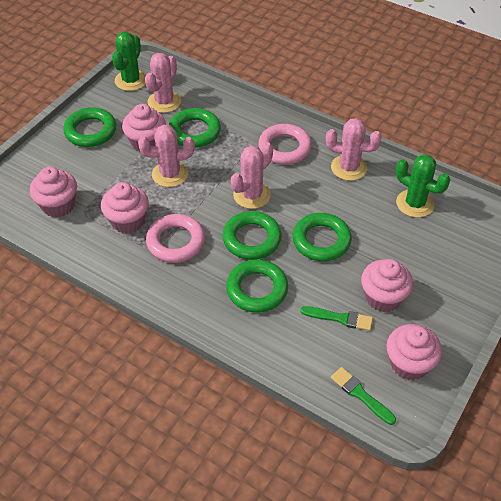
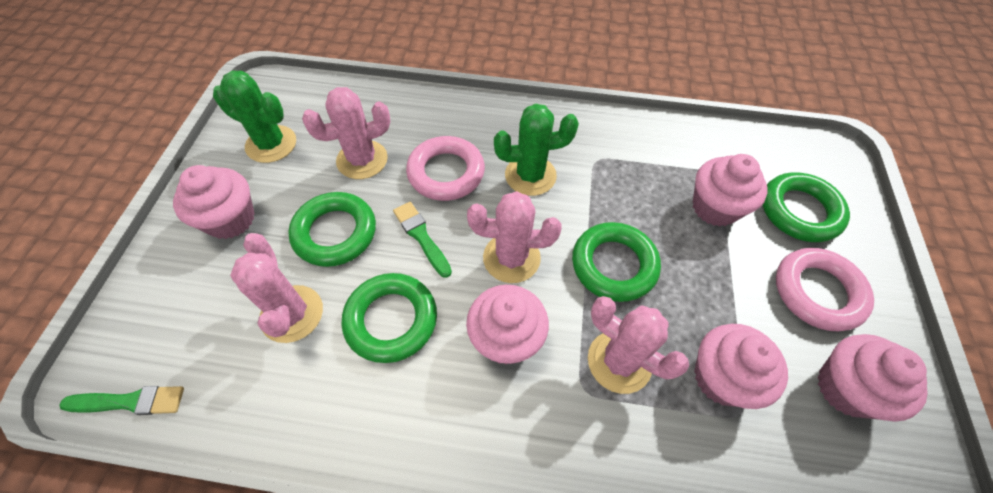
green ring: [63,107,116,147] [169,108,221,148] [222,211,281,260] [226,259,288,313] [292,213,352,261] = 5 -> [288,192,376,267] [342,273,437,363] [572,222,661,302] [762,172,850,242] = 4

